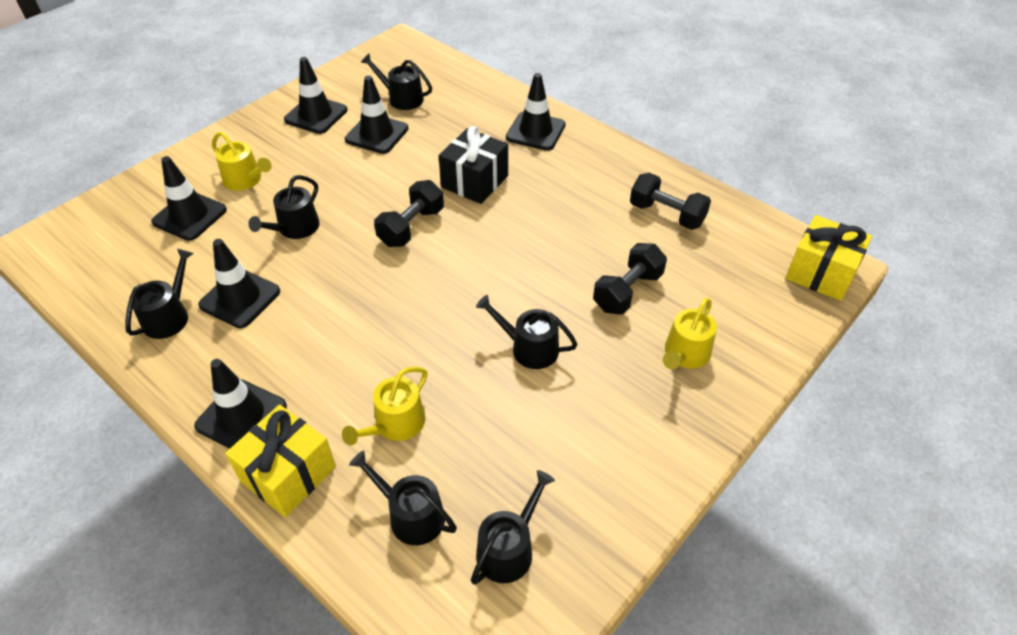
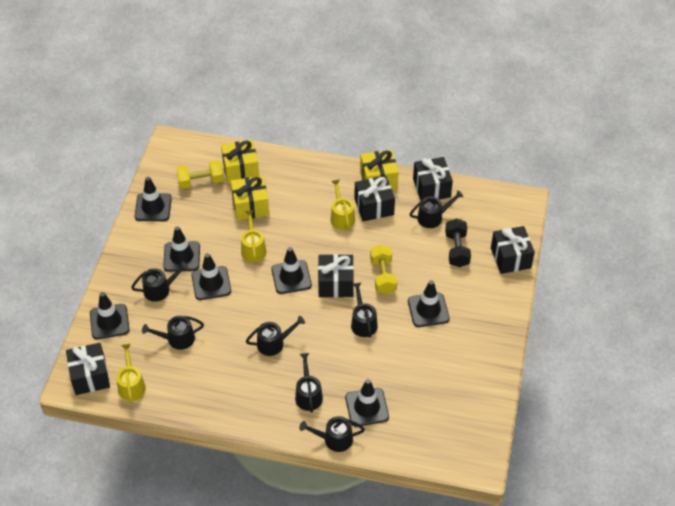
black dumbbell: [374,180,444,247] [593,243,667,315] [630,173,711,230] = 3 -> [445,218,471,267] = 1
black gift: [438,126,508,204] = 1 -> [66,343,110,395] [318,254,354,298] [354,176,395,222] [413,157,453,200] [491,226,535,274] = 5
black traffic cone: [151,156,227,241] [194,359,287,449] [198,239,280,328] [284,57,347,134] [345,76,409,154] [506,73,566,151] = 6 -> [90,292,130,339] [135,177,172,221] [163,226,200,272] [192,253,231,300] [271,247,312,294] [345,379,389,427] [408,280,450,327] = 7
black watering can: [125,249,194,339] [248,175,320,239] [349,450,457,545] [361,54,432,110] [471,470,555,585] [476,295,578,369] = 6 -> [131,262,189,302] [142,316,204,350] [246,316,305,356] [295,353,323,413] [299,416,365,452] [351,283,378,338] [410,190,463,228] = 7
yellow dumbbell: none = 0 -> [176,160,224,189] [370,244,397,294] = 2
yellow gift: [225,405,336,517] [785,215,872,301] = 2 -> [221,140,259,184] [231,176,269,220] [360,150,399,190] = 3

